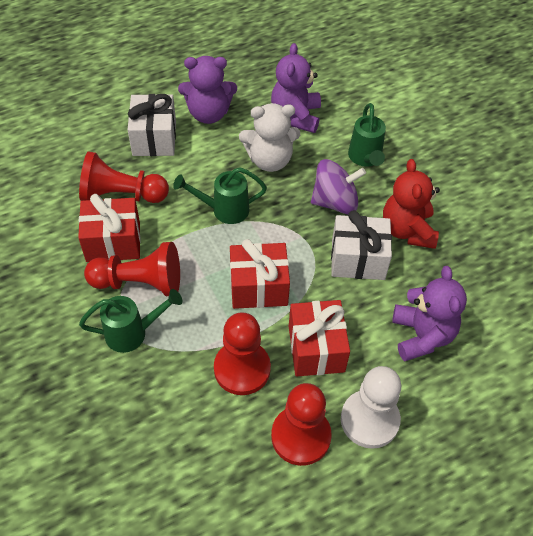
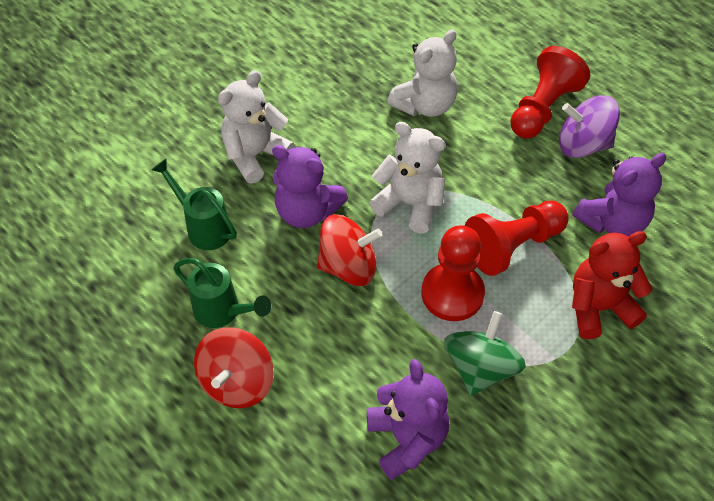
green spinning top: none = 0 -> [444,311,526,396] = 1
green watering can: [79,289,182,353] [173,167,267,224] [348,103,386,167] = 3 -> [151,159,237,250] [173,258,271,328] = 2
red gift: [78,194,141,262] [230,239,290,309] [289,300,350,377] = 3 -> none = 0
red pawn: [79,151,169,203] [84,242,180,296] [214,312,271,395] [271,383,332,466] = 4 -> [421,225,485,321] [465,201,569,276] [510,46,590,139] = 3
red spinning top: none = 0 -> [194,327,274,408] [317,214,382,286] = 2
white gift: [128,94,176,156] [331,210,392,280] = 2 -> none = 0
white pawn: [341,366,401,449] = 1 -> none = 0
white teddy bear: [239,103,300,172] = 1 -> [218,70,295,184] [369,122,446,234] [387,29,457,117] = 3

